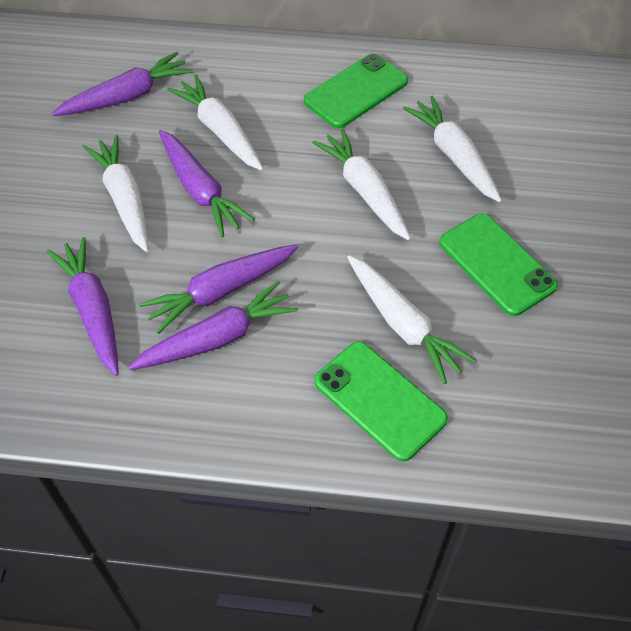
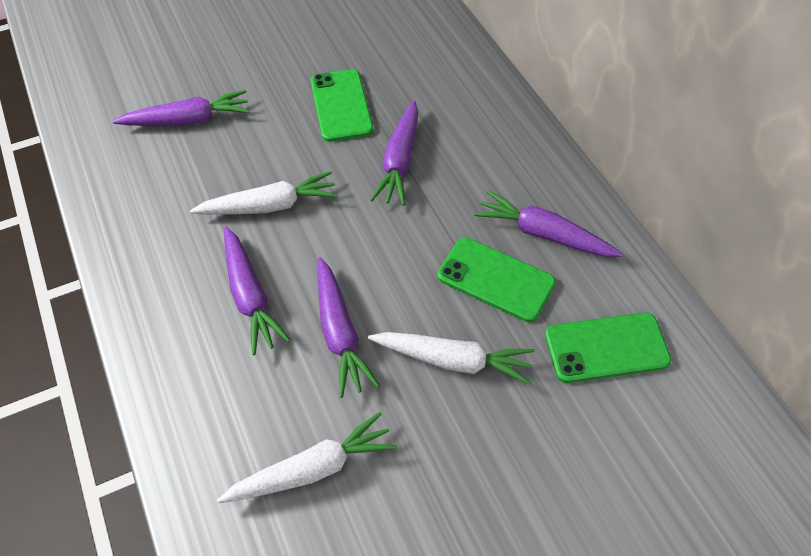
white carrot: [82,135,149,252] [167,75,263,171] [312,129,411,240] [347,255,476,384] [403,96,502,203] = 5 -> [190,171,338,215] [217,412,397,503] [368,332,535,385] = 3

